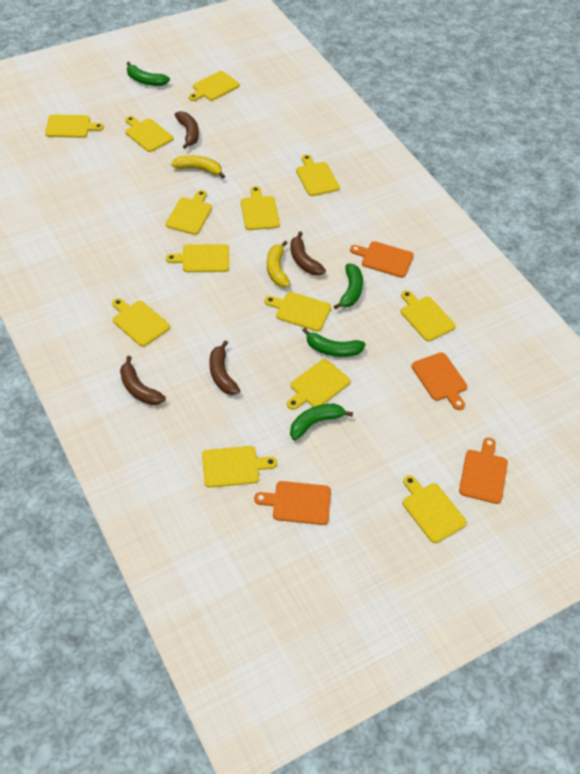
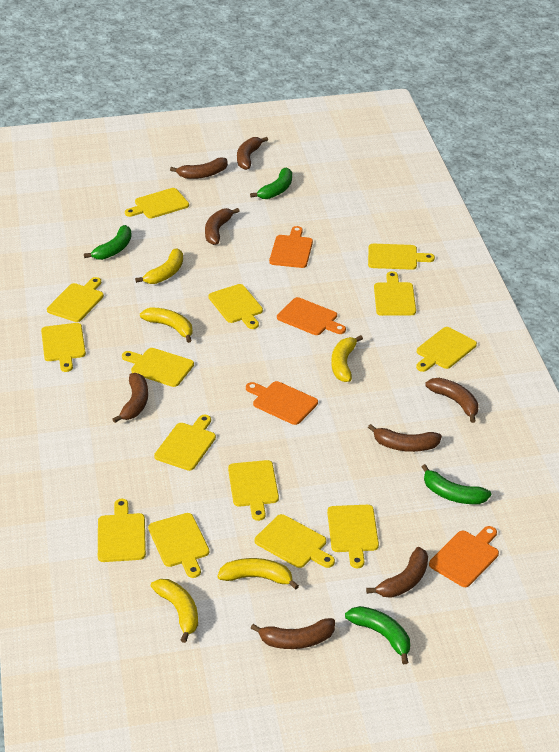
brown banana: [120,356,166,405] [175,111,199,149] [209,340,240,395] [291,231,326,276] = 4 -> [112,373,148,423] [170,157,228,179] [205,208,240,245] [237,137,268,170] [251,618,335,649] [366,547,428,598] [368,424,442,452] [425,378,479,423] = 8
yellow banana: [171,155,225,179] [267,241,290,287] = 2 -> [135,249,183,284] [140,307,193,343] [151,579,198,643] [218,558,299,590] [331,335,363,382] = 5
yellow cutting board: [45,114,104,138] [112,298,170,347] [125,116,173,152] [166,190,212,235] [166,244,229,272] [189,71,240,101] [202,446,277,488] [241,186,280,230] [265,292,331,331] [287,359,351,410] [296,154,340,196] [401,290,456,341] [403,475,467,543] = 13 -> [41,323,86,372] [47,277,104,322] [98,499,146,562] [122,348,194,387] [125,188,189,219] [148,513,209,578] [154,415,216,471] [208,284,263,329] [228,460,279,521] [255,514,335,568] [327,505,379,568] [368,244,435,270] [374,271,416,316] [416,327,477,372] = 14

